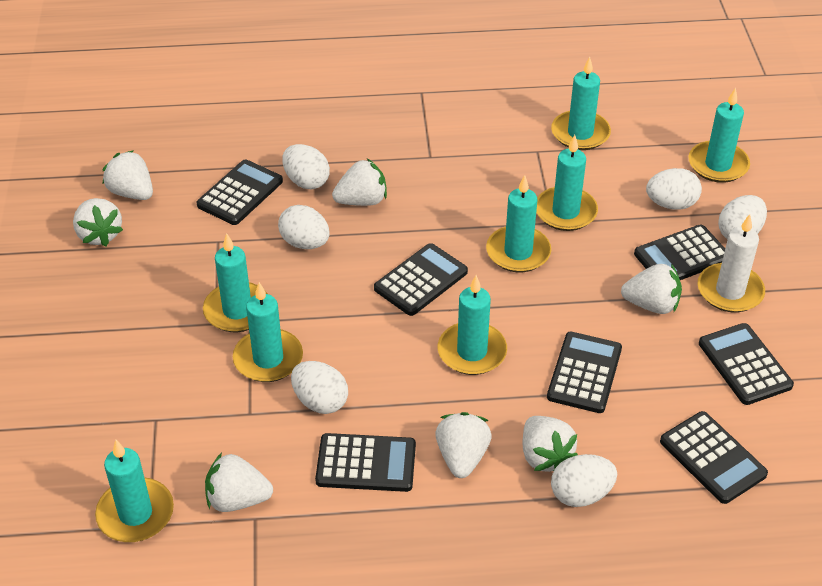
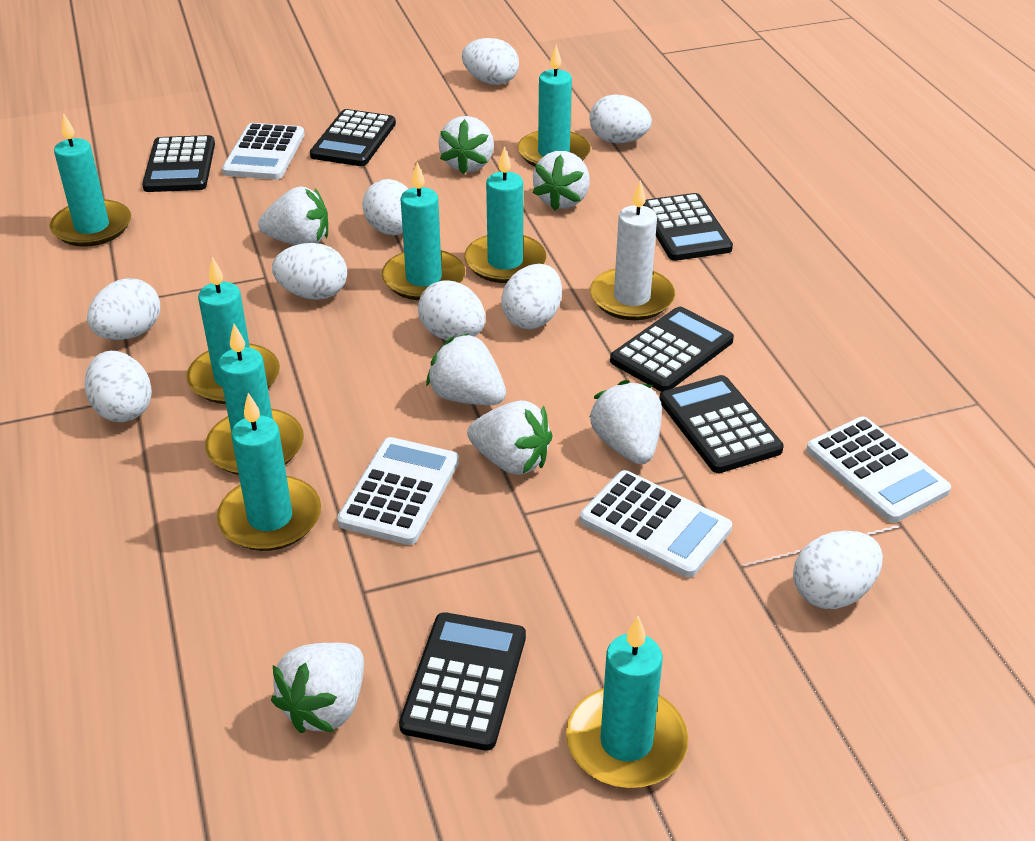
black calculator: [196,159,283,225] [315,433,416,492] [374,243,468,316] [547,332,622,413] [634,224,725,280] [660,411,768,504] [699,323,794,405] = 7 -> [142,135,215,192] [310,109,396,166] [399,612,526,751] [610,307,734,392] [643,193,733,261] [659,375,784,473] = 6
white calculator: none = 0 -> [222,123,305,179] [337,437,459,545] [580,470,732,578] [806,417,951,523] = 4
white egg: [278,205,330,249] [282,144,330,190] [291,361,348,414] [551,454,617,507] [646,168,702,210] [718,195,767,239] = 6 -> [84,351,152,422] [87,278,160,340] [272,243,347,300] [362,179,408,235] [418,280,485,340] [462,38,519,85] [501,264,562,329] [589,95,652,143] [793,531,883,609] = 9

